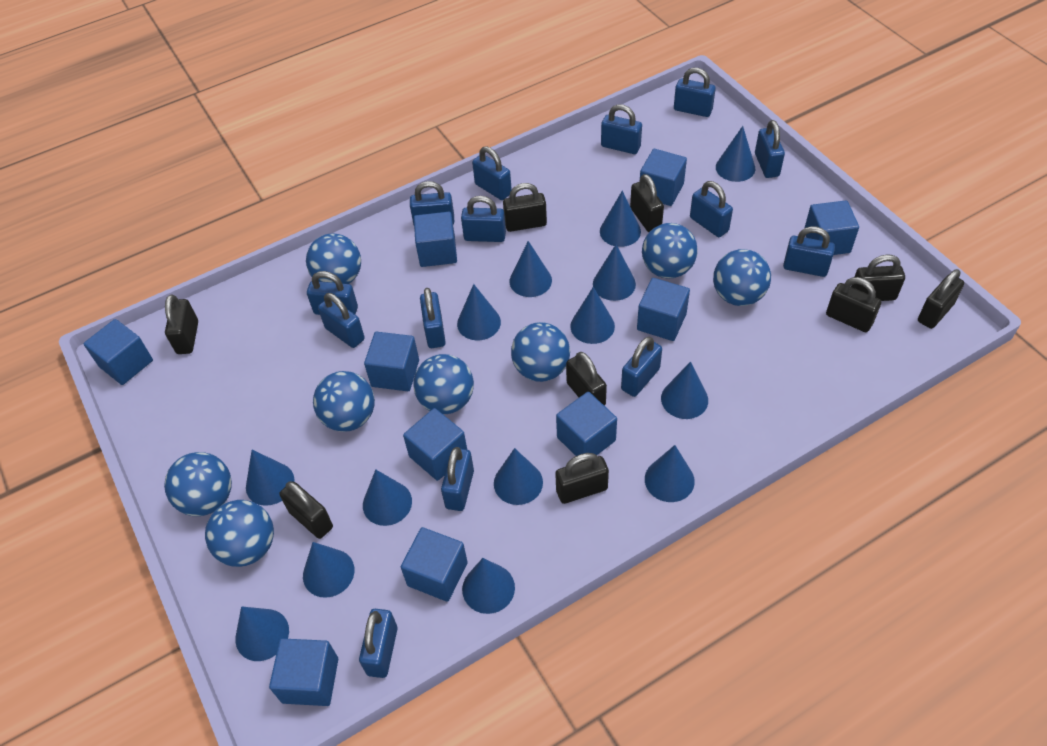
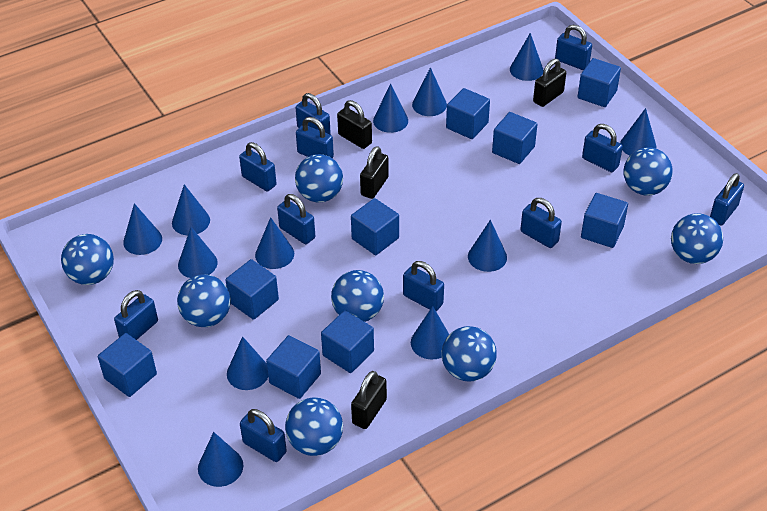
black padlock: [165,295,198,354] [279,481,333,539] [503,183,547,232] [555,453,609,504] [566,352,607,406] [630,174,664,232] [826,277,881,332] [851,254,905,301] [918,269,964,329] = 9 -> [337,100,372,149] [351,371,387,429] [360,146,389,199] [533,59,566,107] = 4
blue cone: [235,606,289,661] [246,450,295,506] [303,542,354,598] [363,470,412,526] [457,284,501,340] [462,558,515,614] [494,448,543,505] [510,241,552,297] [570,287,615,344] [593,244,636,301] [600,191,641,247] [645,445,695,502] [661,362,708,419] [716,126,755,182] = 14 -> [123,203,162,255] [172,184,210,235] [178,227,218,278] [198,432,244,487] [227,336,268,390] [255,217,294,269] [373,83,408,133] [411,306,450,360] [412,67,447,116] [468,220,507,272] [510,33,544,81] [620,108,656,156] = 12
blue cube: [83,319,153,385] [269,638,338,706] [364,332,419,391] [401,527,468,602] [403,408,467,481] [414,212,457,267] [556,392,617,456] [637,278,690,341] [640,149,687,206] [805,200,859,255] = 10 -> [98,333,157,397] [225,259,279,320] [266,335,321,399] [321,310,374,373] [351,198,399,255] [446,88,490,139] [492,112,537,164] [578,58,621,107] [581,193,628,248] = 9
blue padlock: [307,271,358,315] [318,293,365,348] [359,609,398,678] [410,181,454,225] [420,288,446,348] [441,447,474,511] [461,196,506,242] [472,146,512,200] [601,104,642,154] [621,336,662,397] [674,68,716,117] [690,181,733,237] [755,120,785,178] [783,226,835,277] = 14 -> [114,290,158,340] [239,142,277,191] [240,409,287,462] [277,194,315,244] [296,93,331,134] [296,117,334,158] [403,261,444,311] [520,198,562,248] [555,25,592,70] [582,124,623,172] [710,173,744,225] = 11

